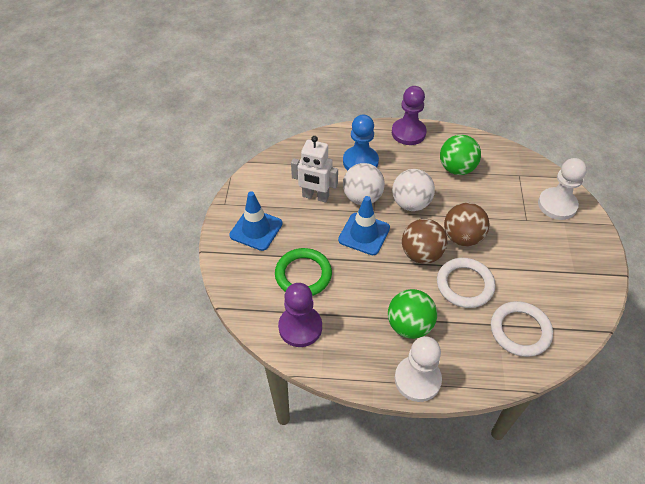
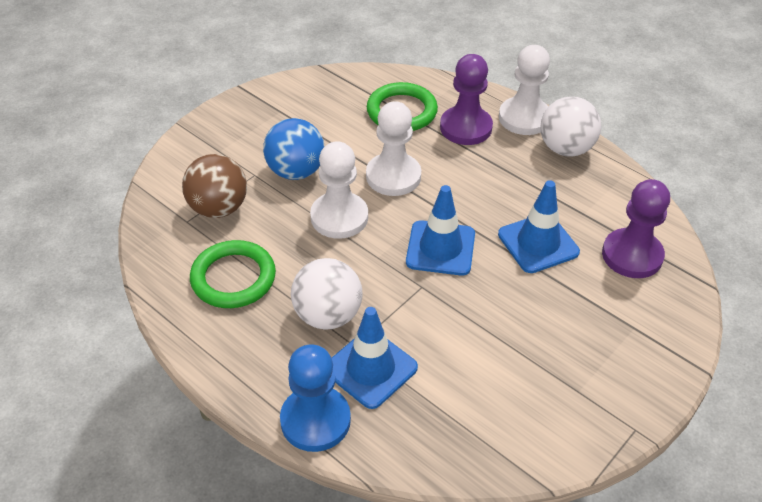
blue ball: none = 0 -> [263,118,325,180] = 1
blue traffic cone: [229,191,283,251] [338,196,390,255] = 2 -> [332,307,418,409] [406,185,475,275] [498,180,580,273] = 3
brown ball: [402,219,447,264] [444,202,490,247] = 2 -> [182,154,247,218] = 1
green ball: [388,289,437,339] [440,135,481,175] = 2 -> none = 0
green ring: [275,248,332,296] = 1 -> [190,240,276,308] [367,82,438,131] = 2
white pawn: [395,336,442,402] [538,158,587,220] = 2 -> [310,141,368,239] [366,101,421,196] [499,45,550,135] = 3
white ring: [437,258,495,308] [491,301,553,357] = 2 -> none = 0
white robot: [291,136,338,202] = 1 -> none = 0

